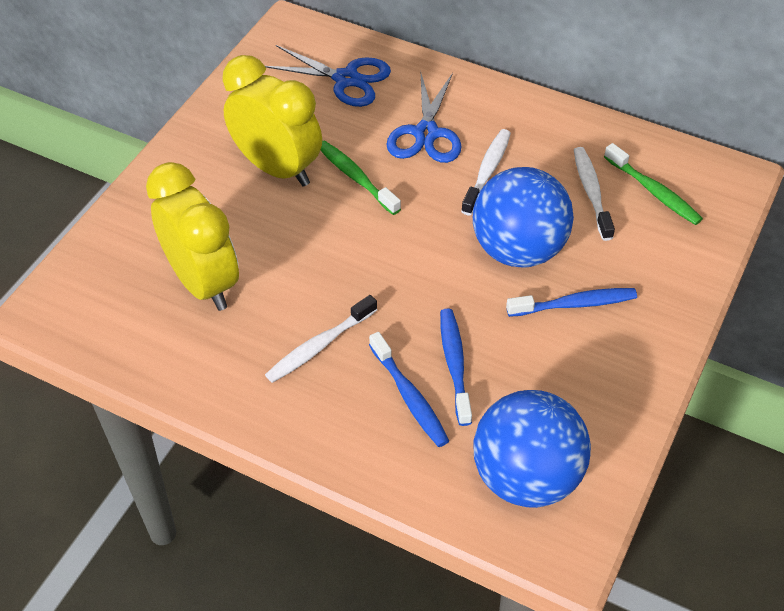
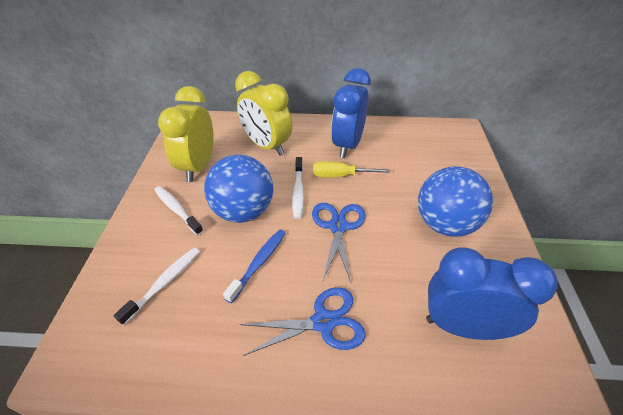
blue clock: none = 0 -> [331,68,371,158] [426,247,558,340] = 2
blue toothbrush: [369,332,449,447] [440,308,472,426] [506,288,637,317] = 3 -> [223,229,286,303] = 1
green toothbrush: [320,140,401,215] [604,143,703,225] = 2 -> none = 0
yellow screwdriver: none = 0 -> [313,161,390,178] = 1

